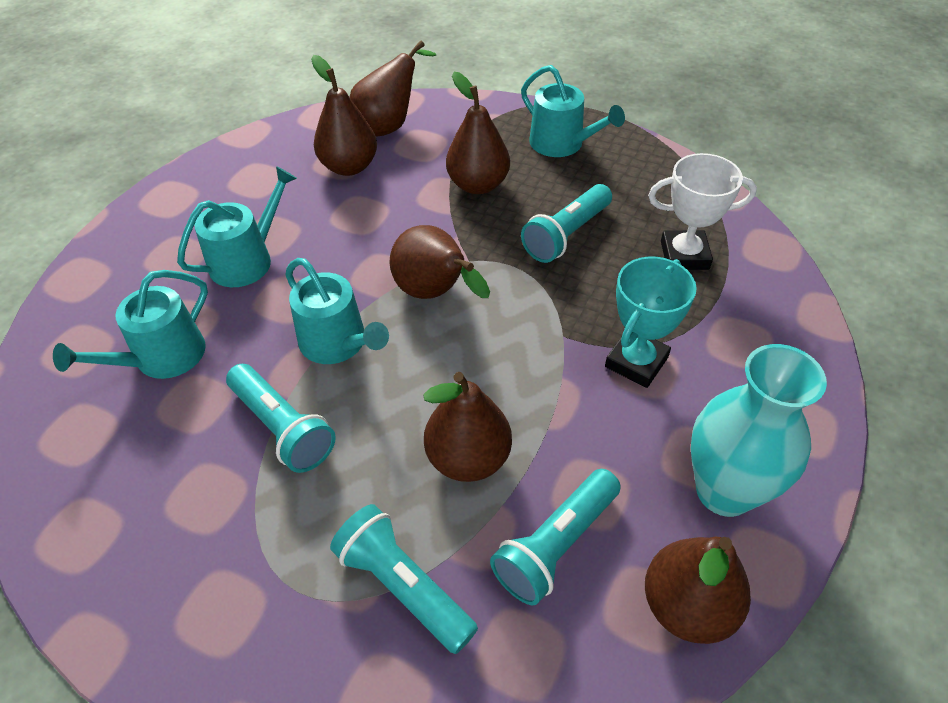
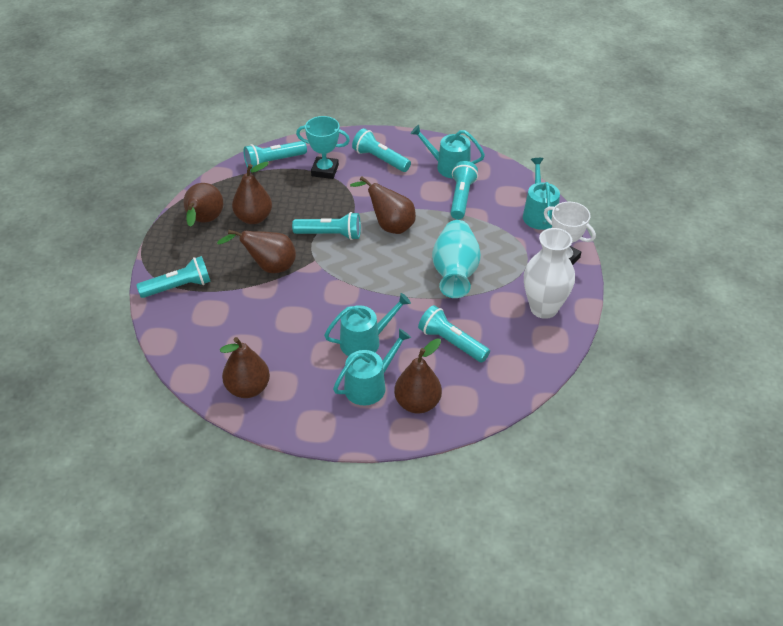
turquoise flashlight: [226,364,336,473] [330,504,478,654] [490,469,621,605] [521,184,612,263] = 4 -> [136,256,211,298] [243,141,307,169] [292,212,361,240] [352,128,411,172] [418,305,490,363] [451,161,478,219] = 6
white vase: none = 0 -> [524,228,575,319] = 1

